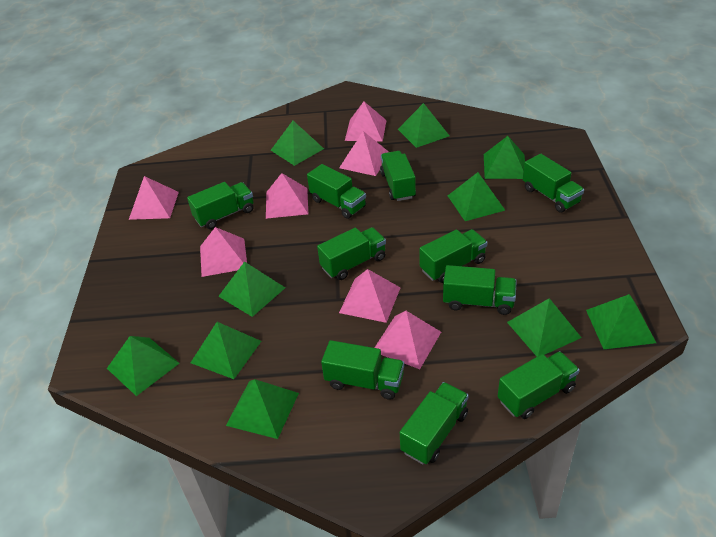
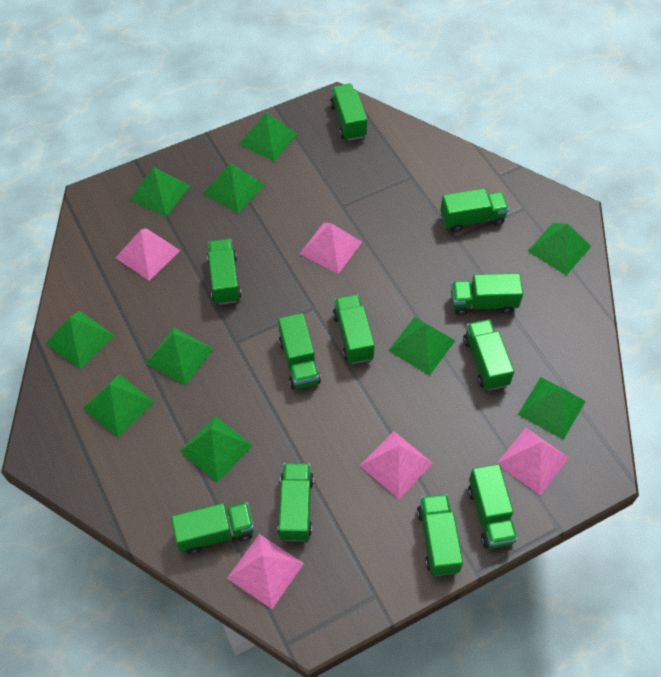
green truck: [187,182,254,229] [307,164,366,219] [317,227,386,280] [321,340,404,400] [380,151,416,201] [400,382,469,465] [419,229,487,283] [443,265,517,315] [498,351,580,419] [523,154,584,212] = 10 -> [171,502,254,554] [207,239,242,305] [278,313,321,389] [278,463,314,541] [330,84,367,141] [333,294,375,364] [417,494,463,576] [440,188,509,233] [451,273,523,315] [463,319,514,391] [468,464,518,549] = 11
pink pyramid: [129,176,179,220] [200,227,247,277] [266,173,308,219] [339,131,389,176] [339,269,400,323] [345,102,387,142] [375,311,441,369] = 7 -> [115,228,180,281] [227,534,304,609] [300,223,362,274] [360,431,433,499] [497,428,569,495] = 5

